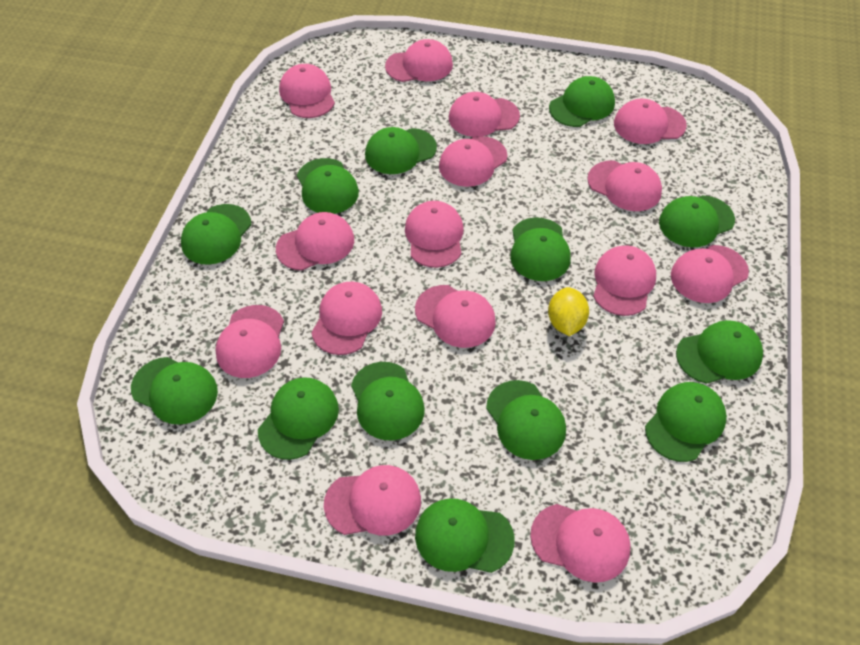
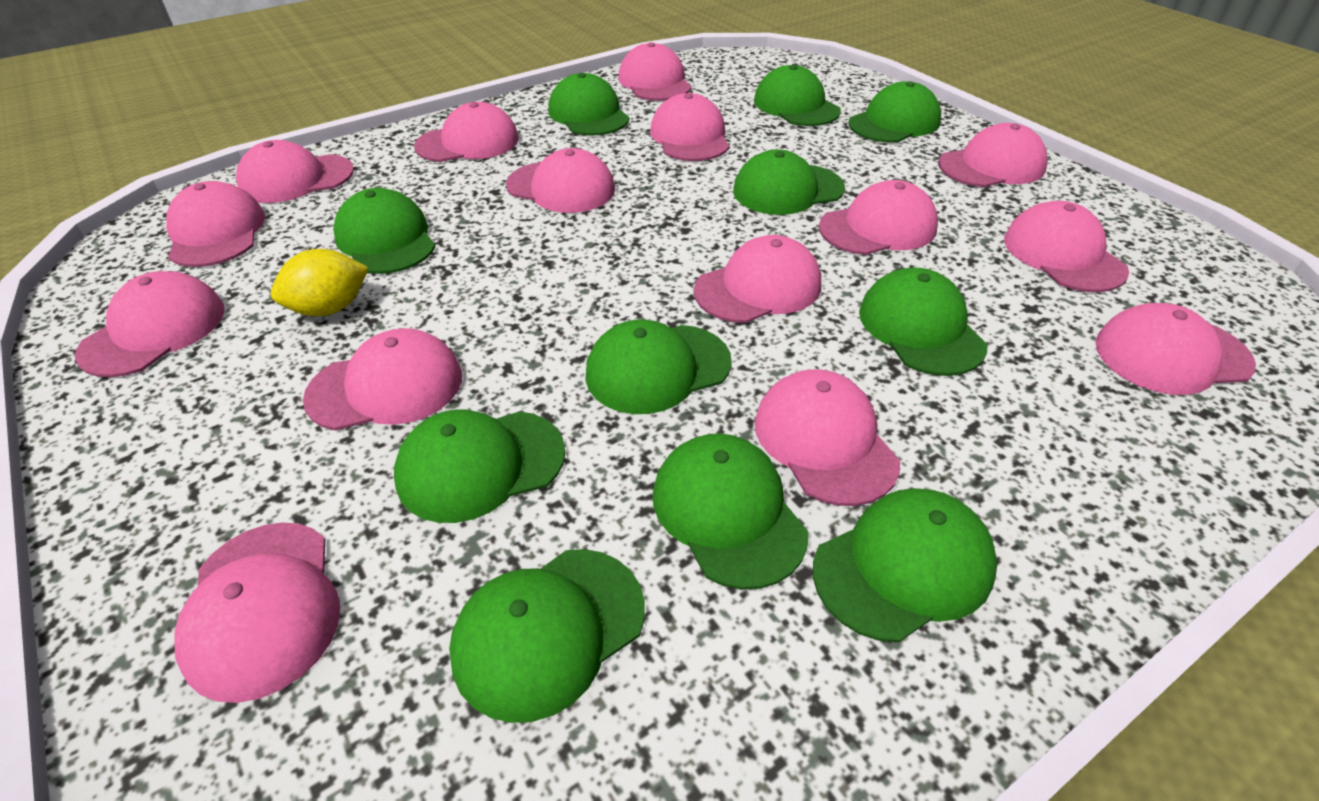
green cap: [131,357,218,425] [181,204,251,265] [258,377,339,460] [297,158,359,214] [351,362,425,440] [365,127,437,174] [415,498,515,573] [486,380,566,460] [510,217,571,281] [549,76,615,127] [645,382,727,462] [659,195,735,247] [676,320,763,384] = 13 -> [333,188,435,274] [394,410,565,523] [449,549,645,723] [548,73,630,136] [585,320,732,414] [653,433,808,590] [733,149,845,215] [754,65,841,126] [813,488,997,643] [848,81,941,143] [859,268,988,376] = 11

